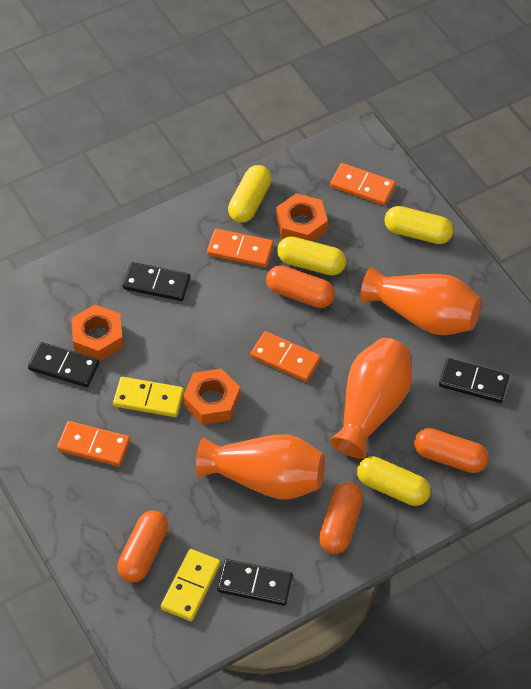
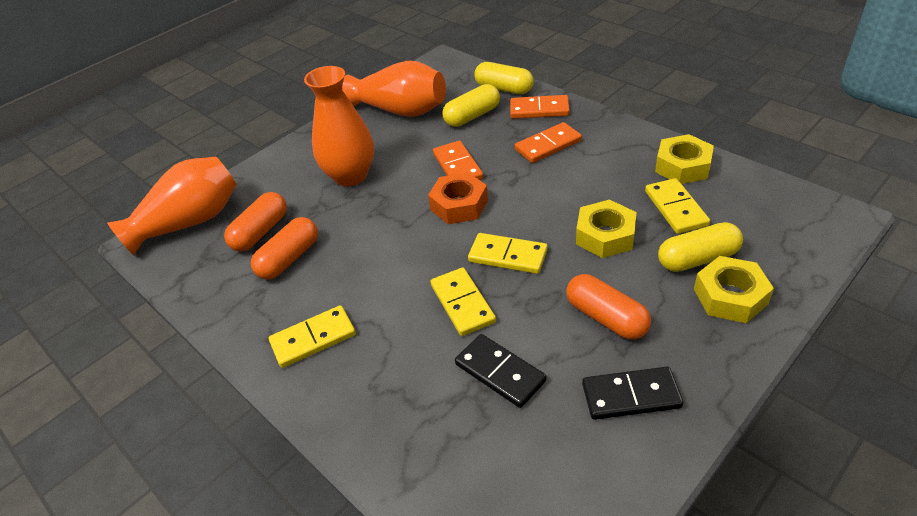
black domino: [28,342,100,387] [123,262,191,301] [217,559,293,606] [439,358,509,403] = 4 -> [455,334,546,408] [582,367,683,420] = 2
orange capsule: [117,510,168,583] [266,265,335,308] [319,482,363,554] [414,428,489,473] = 4 -> [224,192,287,252] [251,217,318,279] [566,274,651,340] = 3
orange domino: [57,421,130,467] [207,229,274,267] [250,331,321,382] [330,163,396,206] = 4 -> [433,141,483,180] [510,95,570,119] [515,122,582,163] = 3
orange nut: [71,305,123,361] [183,368,240,425] [276,193,328,242] = 3 -> [428,172,488,224] = 1
yellow capsule: [228,165,272,223] [277,236,346,276] [357,456,431,506] [384,206,453,244] = 4 -> [442,84,500,127] [474,62,534,94] [658,222,743,272] = 3
yellow domino: [113,377,184,417] [161,549,221,621] = 2 -> [269,305,356,368] [430,267,496,336] [468,233,548,274] [645,178,710,234] = 4
yellow nut: none = 0 -> [576,199,636,258] [655,134,714,184] [694,256,774,323] = 3

